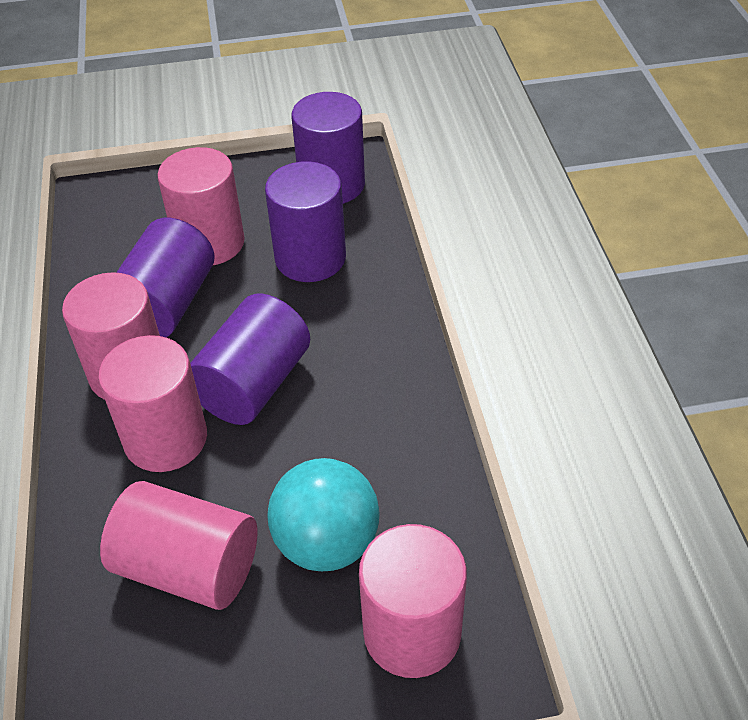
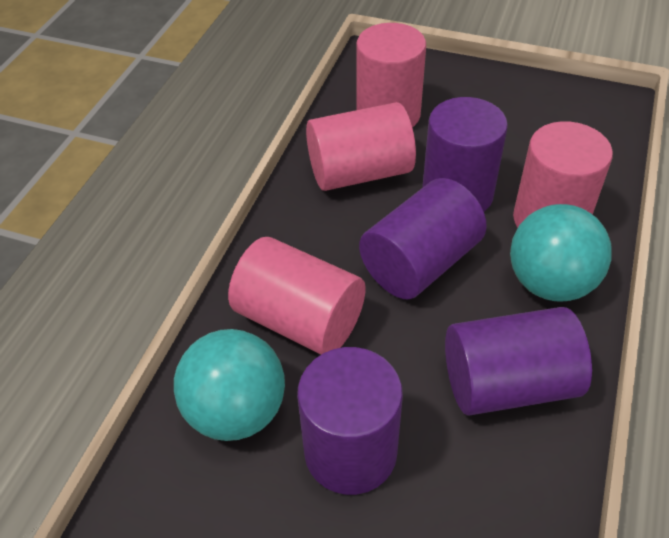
pink cylinder: [62,272,160,400] [98,335,207,472] [100,481,258,610] [158,147,245,265] [359,524,467,678] = 5 -> [228,237,366,355] [306,102,416,191] [356,23,426,128] [513,121,613,228] = 4
turquoise ball: [267,458,380,571] = 1 -> [174,329,285,441] [510,204,612,302] = 2

